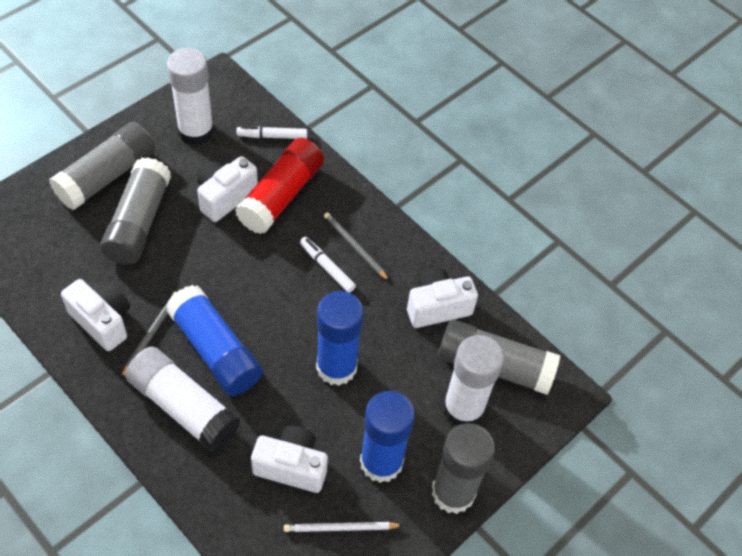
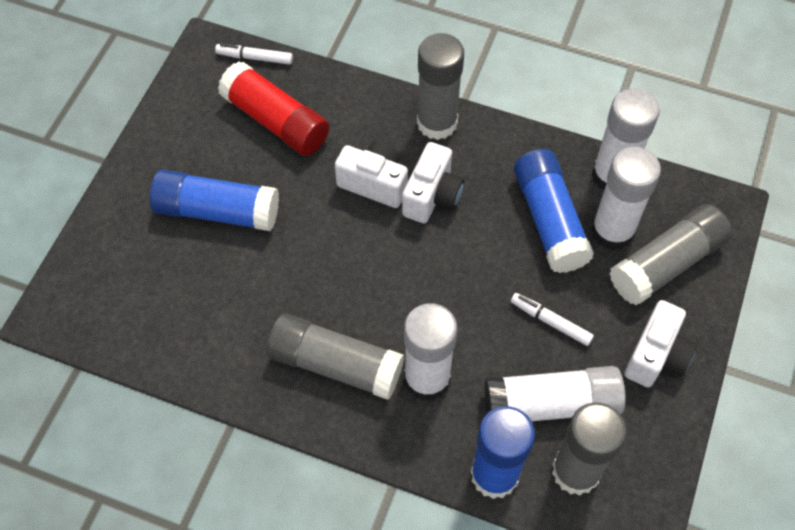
grey pencil: [121,292,177,378] [324,212,389,281] = 2 -> none = 0
white camera: [61,279,130,351] [197,156,258,222] [251,426,328,493] [407,269,478,328] = 4 -> [335,141,408,208] [402,142,464,223] [624,300,697,387] = 3
white glue stick: [125,346,241,452] [167,48,214,146] [443,335,504,425] = 3 -> [404,303,457,401] [484,366,626,421] [591,147,661,250] [592,88,660,190] = 4
white pencil: [284,522,403,532] = 1 -> none = 0

